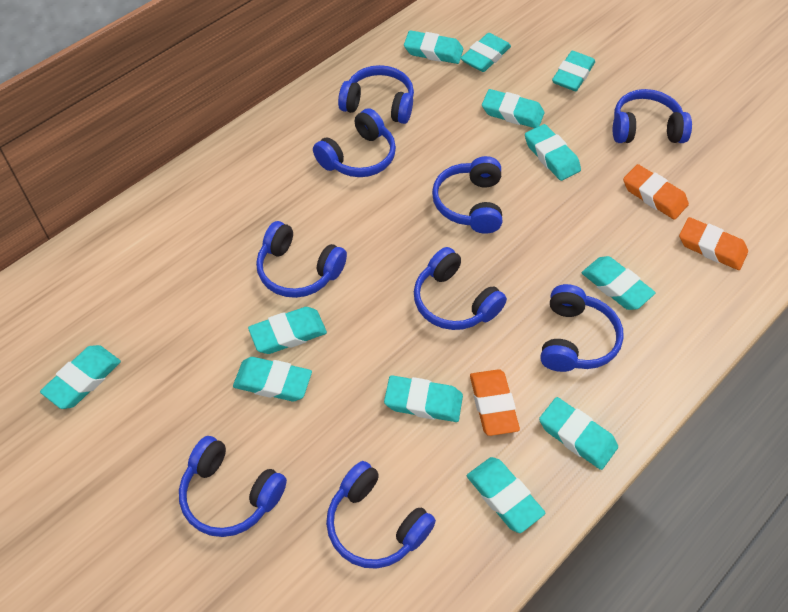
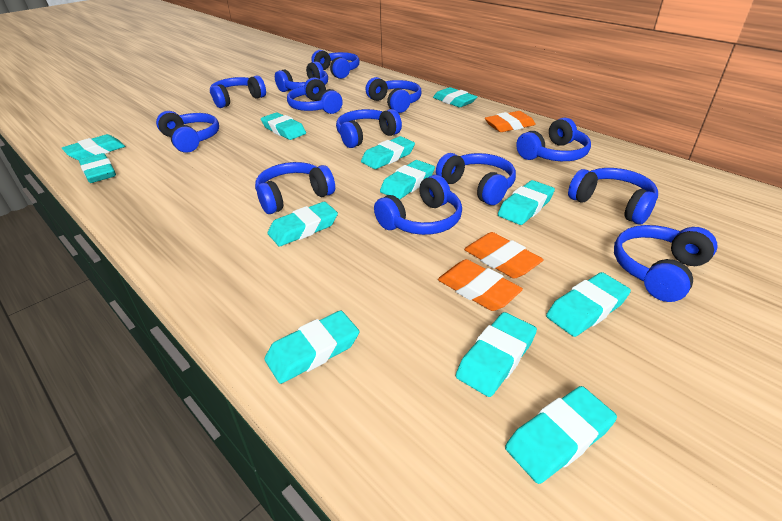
blue headphones: [179,436,287,537] [256,221,347,298] [313,108,396,177] [326,461,436,569] [338,65,414,124] [414,247,507,330] [432,156,502,234] [540,284,624,372] [613,89,692,143] = 9 -> [156,111,219,153] [210,75,266,108] [255,162,335,214] [275,61,328,92] [287,77,343,114] [311,50,360,79] [336,109,402,148] [365,77,421,113] [374,175,462,235] [436,153,516,205] [516,118,591,161] [568,168,658,224] [614,225,718,302] = 13

